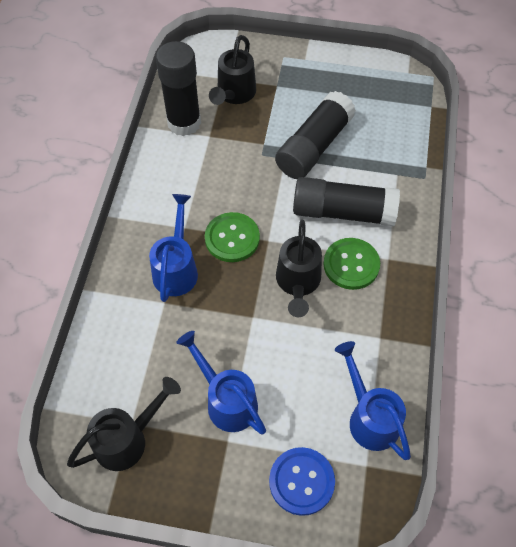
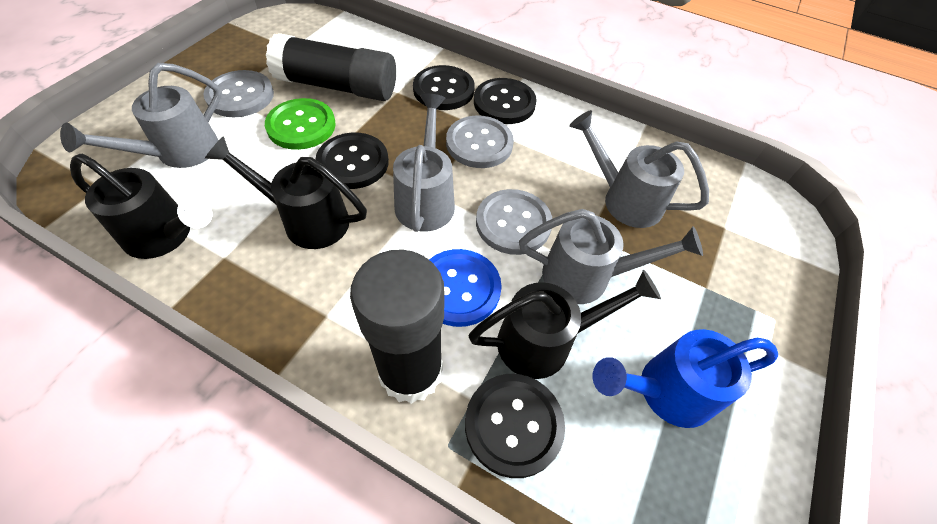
black button: none = 0 -> [315,133,389,189] [413,65,475,110] [465,374,565,478] [474,78,537,124] = 4
black glue stick: [156,41,201,136] [275,91,356,179] [293,177,400,226] = 3 -> [266,33,396,101] [350,249,444,404] = 2
blue watering can: [149,194,198,302] [176,331,266,435] [335,341,411,460] = 3 -> [593,329,778,428] = 1
green button: [205,212,260,262] [324,238,380,290] = 2 -> [265,98,336,150] = 1
grey button: none = 0 -> [203,70,274,117] [446,115,514,168] [476,189,552,255] = 3
grey watering can: none = 0 -> [60,63,221,168] [393,94,455,232] [519,209,703,304] [569,110,709,228] = 4

